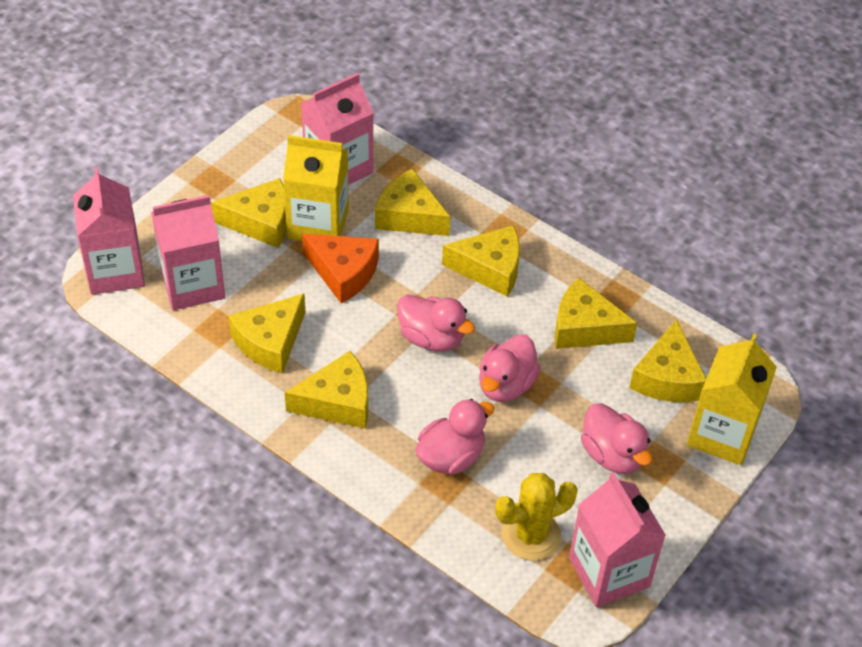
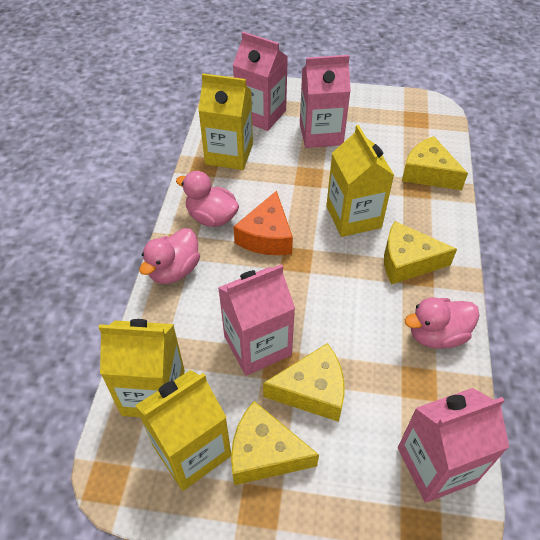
pink duck: [397,294,475,351] [416,399,494,475] [479,334,541,402] [581,403,652,474] = 4 -> [139,228,200,284] [176,171,239,227] [405,297,480,349] = 3
yellow cactus: [495,473,578,560] = 1 -> none = 0
yellow carton: [283,135,349,241] [687,334,777,465] = 2 -> [98,319,185,417] [135,370,231,491] [198,73,253,170] [326,125,394,237] = 4
yellow cheese: [211,178,287,248] [228,294,305,373] [285,351,368,429] [375,169,450,236] [442,225,520,297] [555,278,637,349] [629,319,707,402] = 7 -> [231,401,319,485] [263,343,345,422] [384,221,457,284] [402,136,468,190] = 4

